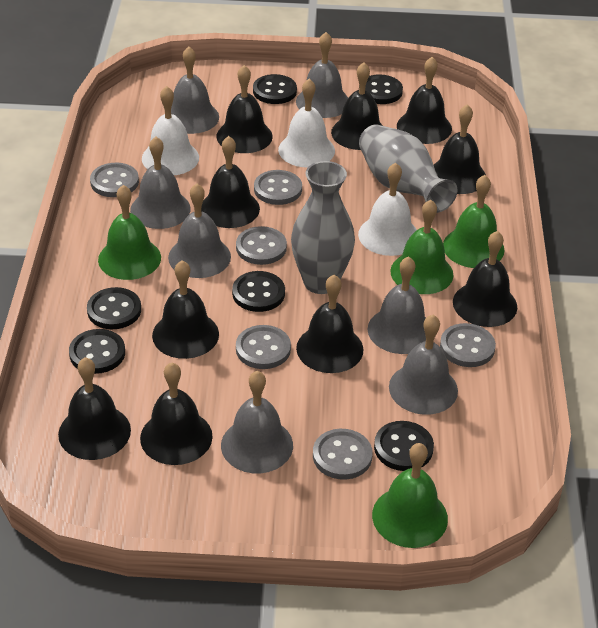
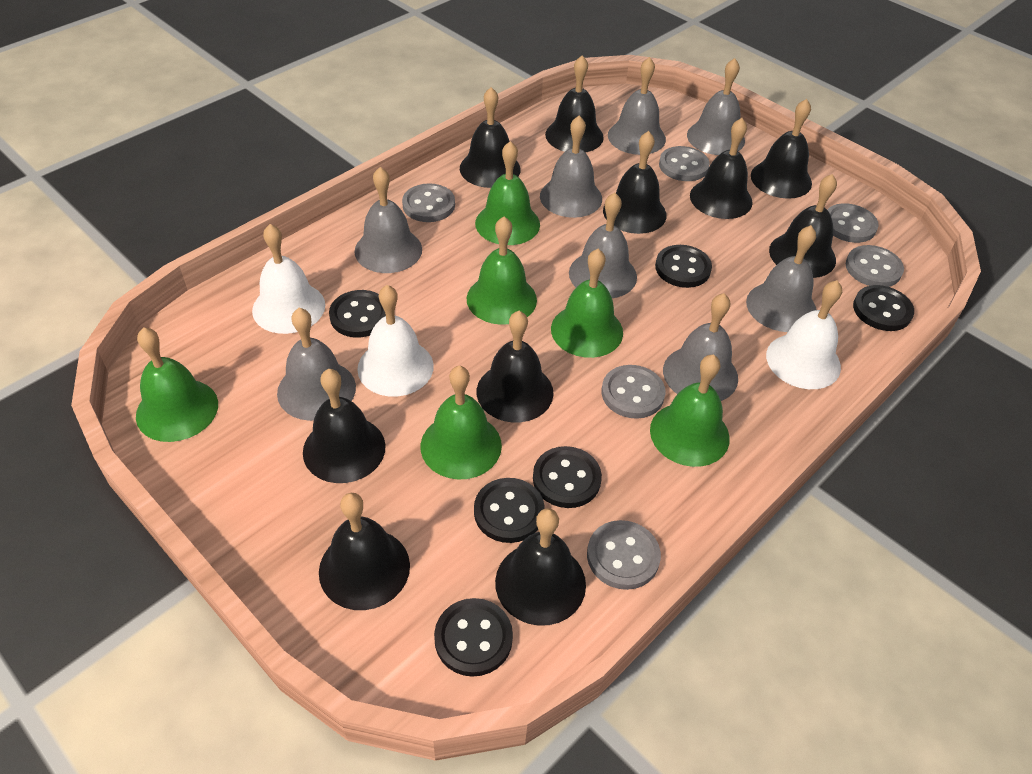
green bell: [98,185,161,280] [372,443,448,548] [390,200,454,294] [443,175,505,268] = 4 -> [136,327,218,442] [421,366,502,480] [467,217,537,325] [475,141,540,245] [551,249,623,358] [650,354,730,467] = 6
grey bell: [130,137,191,229] [168,184,231,278] [171,46,219,134] [221,371,293,473] [296,32,348,118] [368,256,426,354] [389,315,458,415] = 7 -> [277,308,356,421] [354,167,422,273] [540,116,602,218] [569,192,637,298] [608,57,666,155] [663,293,738,401] [687,58,745,155] [746,225,816,332] = 8
grey vase: [291,161,355,294] [359,124,458,213] = 2 -> none = 0

